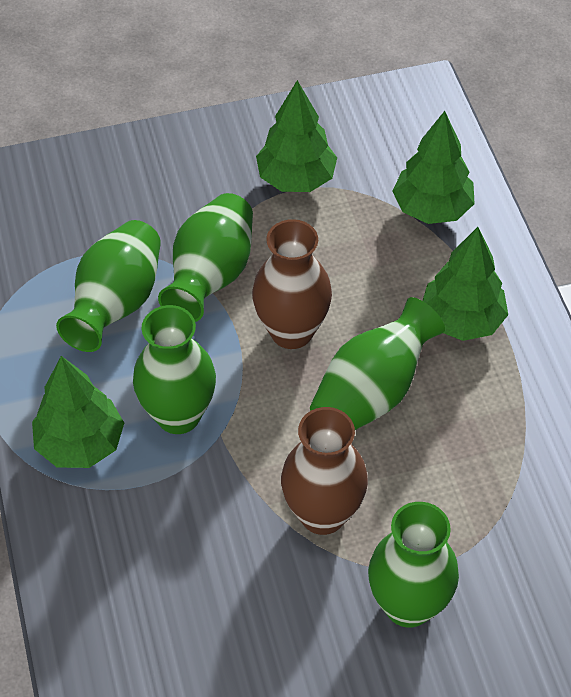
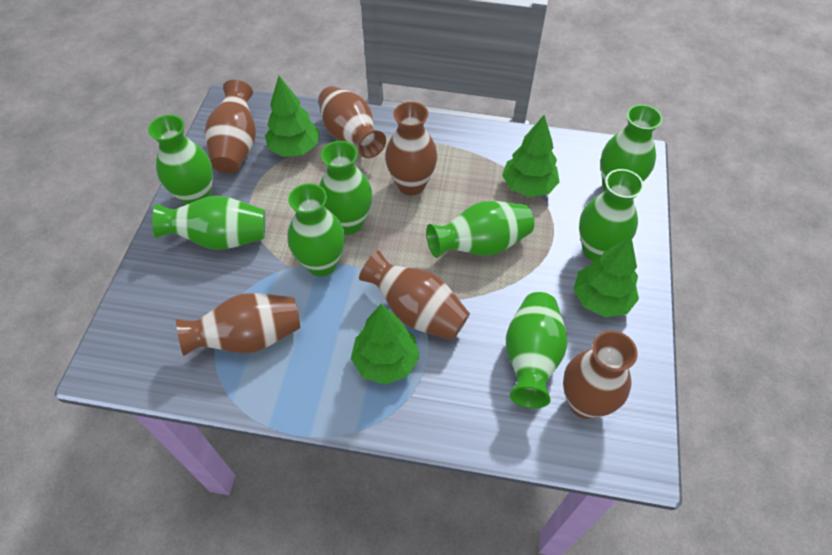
brown vase: [252,219,332,349] [281,407,368,535] = 2 -> [176,293,300,356] [205,80,256,173] [318,86,386,158] [359,251,470,340] [385,102,437,195] [563,331,638,419] = 6
green vase: [56,220,161,352] [133,305,216,434] [158,193,253,322] [310,297,445,430] [368,502,459,628] = 5 -> [148,115,213,205] [152,196,265,250] [287,183,345,277] [319,141,372,234] [426,201,534,258] [506,292,567,409] [579,169,644,261] [600,104,663,191] = 8

